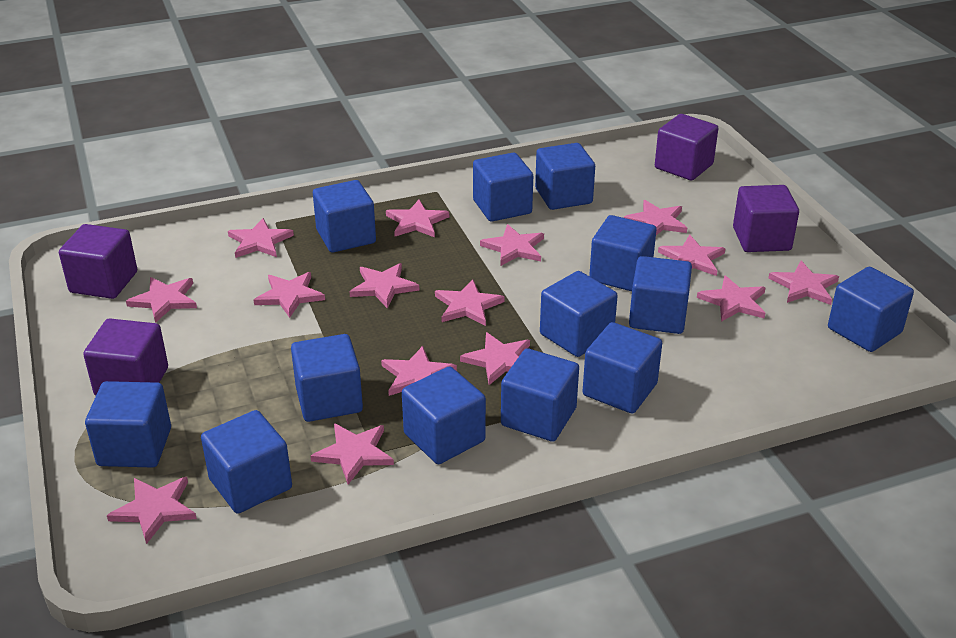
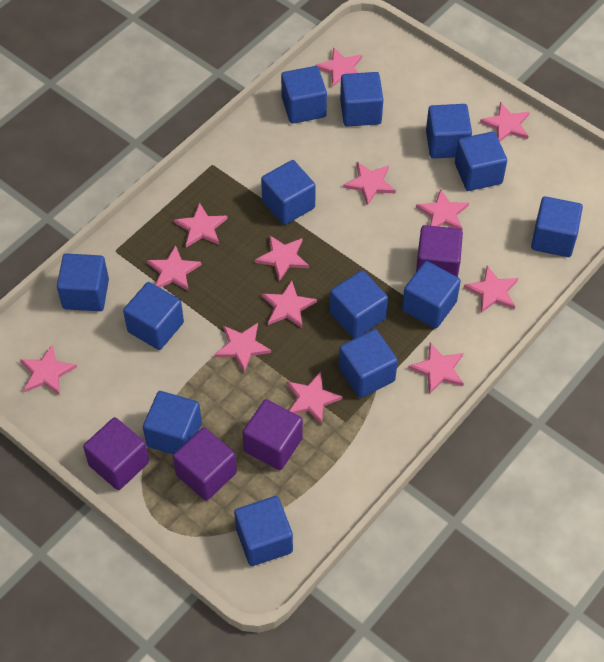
pink star: [107,477,197,544] [126,277,197,323] [228,218,294,258] [254,272,325,318] [310,423,394,484] [349,263,419,308] [381,346,457,396] [386,200,449,237] [435,279,505,326] [460,332,530,385] [480,224,544,266] [624,200,687,235] [658,234,726,276] [697,275,766,322] [768,261,839,305] = 15 -> [20,345,77,395] [147,245,202,291] [174,202,228,247] [214,323,271,373] [255,235,309,281] [262,280,317,328] [287,372,342,425] [315,47,362,87] [343,162,396,205] [409,343,464,394] [416,189,469,230] [464,266,518,313] [480,102,530,142] = 13

